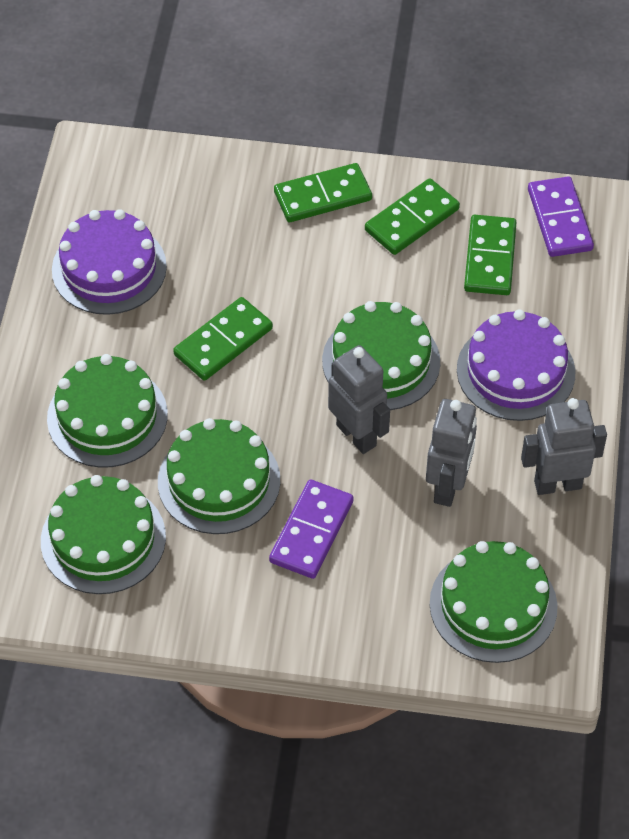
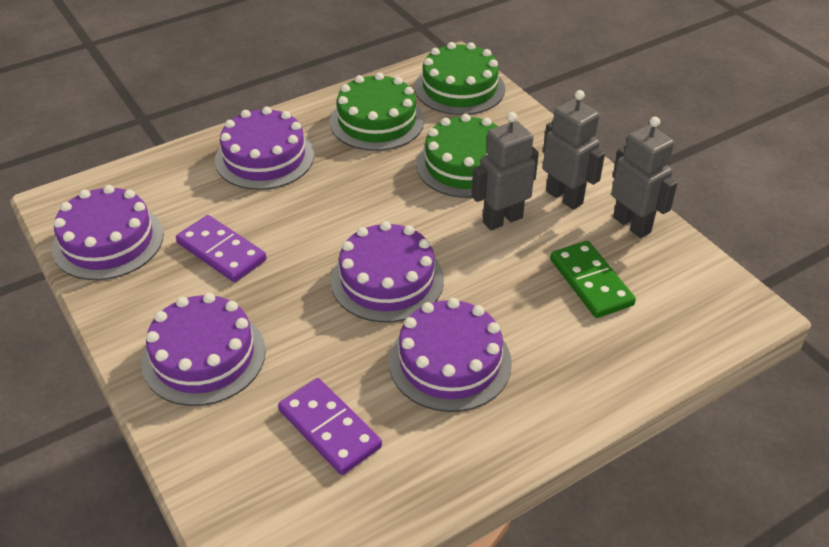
green cake: [41,475,166,594] [47,354,168,468] [158,418,280,534] [322,301,440,410] [430,541,558,663] = 5 -> [330,73,424,151] [415,42,505,115] [416,114,499,198] = 3
green domino: [173,297,273,381] [274,163,372,222] [365,178,460,255] [464,215,516,295] = 4 -> [550,241,636,318] = 1
purple cake: [52,209,167,315] [457,309,575,421] = 2 -> [52,185,164,280] [141,293,266,406] [215,106,314,190] [331,221,444,322] [389,298,512,412] = 5

